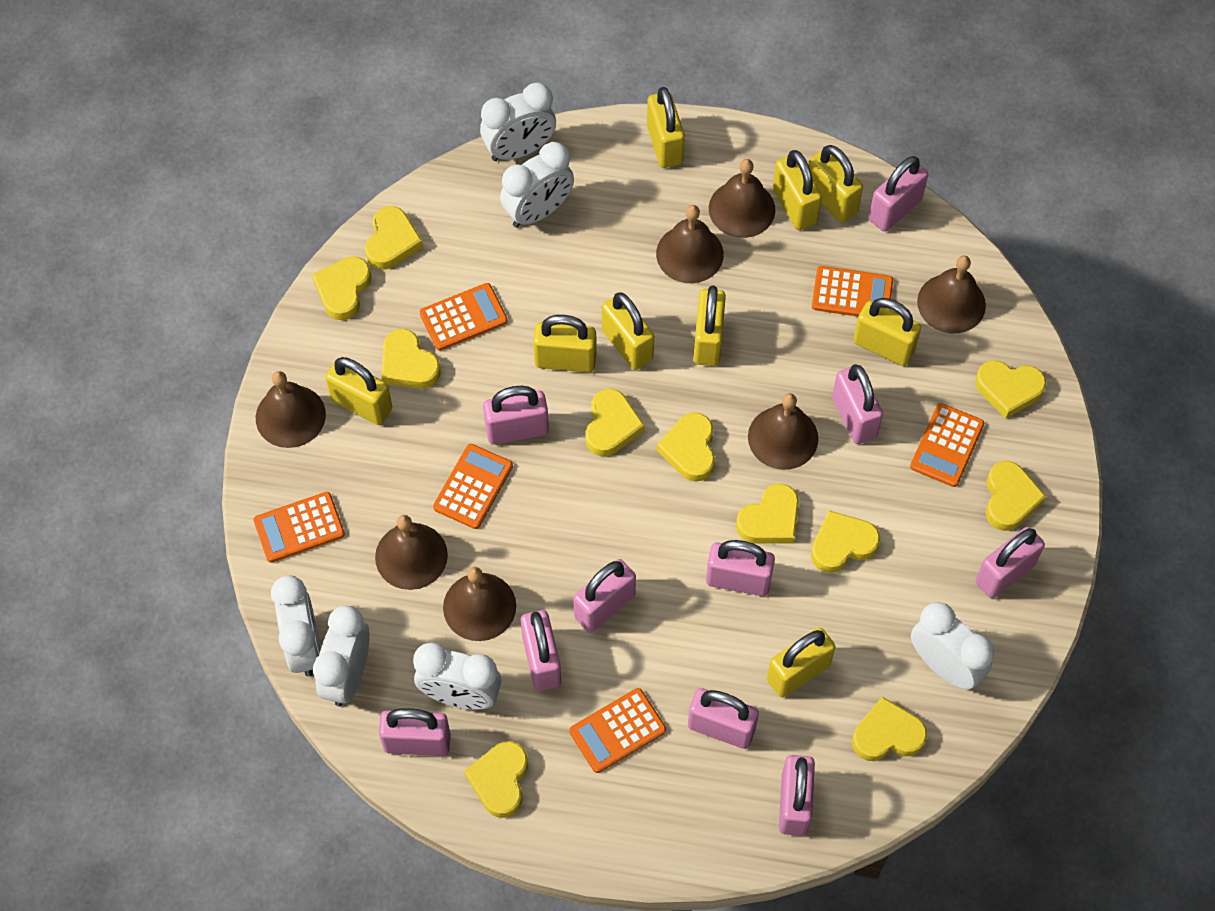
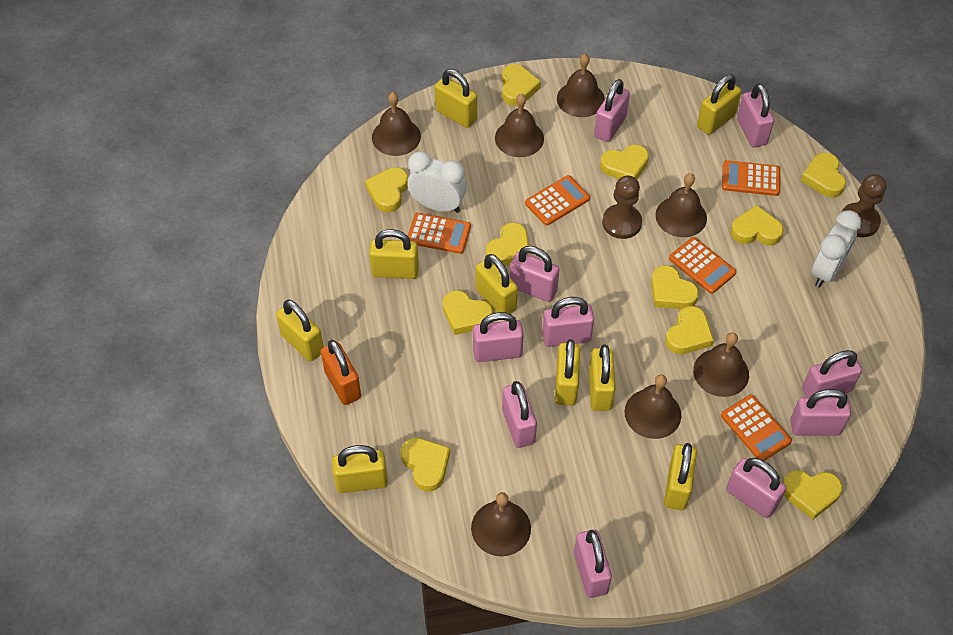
brown pawn: none = 0 -> [602,175,642,239] [842,174,887,237] = 2
orange calculator: [253,492,345,562] [420,283,508,350] [433,444,513,529] [569,688,666,773] [812,266,893,317] [910,403,984,487] = 6 -> [408,213,471,254] [525,175,590,226] [669,237,736,294] [721,395,792,461] [722,160,780,196] = 5
orange padlock: none = 0 -> [321,340,361,405] = 1
white clock: [271,575,321,677] [313,605,370,706] [413,642,502,709] [480,82,556,161] [500,142,574,228] [911,602,994,689] = 6 -> [407,151,467,213] [811,210,861,287] = 2

